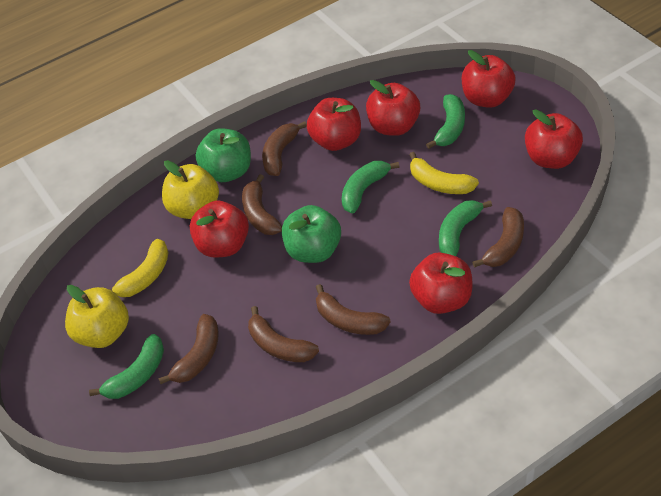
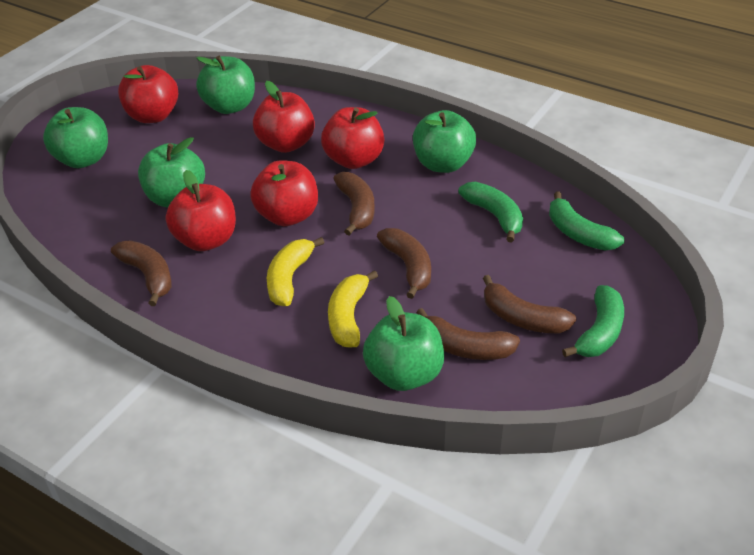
brown banana: [158,314,219,384] [242,174,282,235] [248,306,319,362] [262,121,307,176] [316,284,391,335] [472,207,524,268] = 6 -> [111,240,172,306] [333,172,375,235] [377,228,431,299] [416,308,520,360] [483,275,576,333] = 5
green apple: [196,128,251,182] [282,205,341,263] = 2 -> [43,107,108,168] [138,137,205,208] [196,56,255,114] [363,296,444,391] [413,110,476,173] = 5
green banana: [89,334,164,399] [341,161,399,214] [426,94,465,149] [439,200,492,256] = 4 -> [458,182,523,242] [549,191,625,251] [562,285,624,357] = 3
red apple: [190,200,249,257] [307,98,361,151] [366,80,420,136] [409,252,472,314] [462,50,516,108] [525,110,583,169] = 6 -> [118,65,179,123] [166,170,236,251] [250,160,318,226] [253,81,315,153] [321,107,384,169] = 5
yellow apple: [65,285,129,348] [162,160,219,219] = 2 -> none = 0

